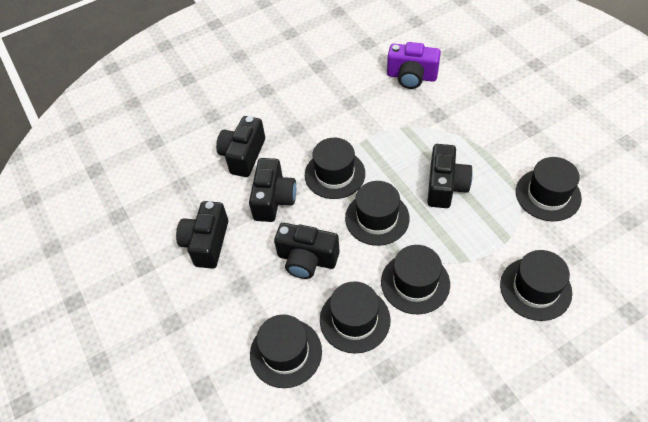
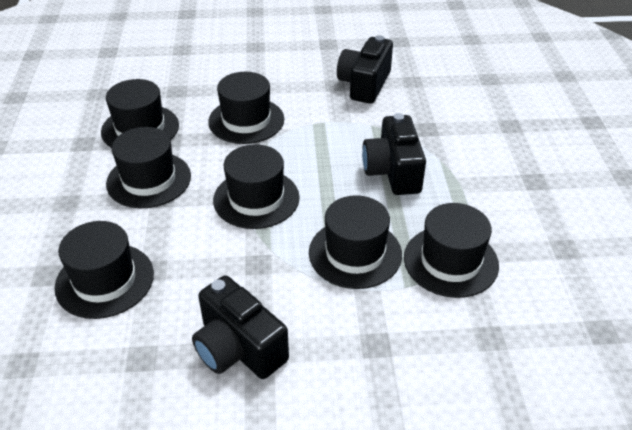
black camera: [176,201,228,269] [216,116,265,177] [249,158,296,222] [274,223,340,279] [427,144,472,208] = 5 -> [192,275,289,379] [337,35,393,104] [362,113,426,195] = 3
purple camera: [387,42,441,89] = 1 -> none = 0

